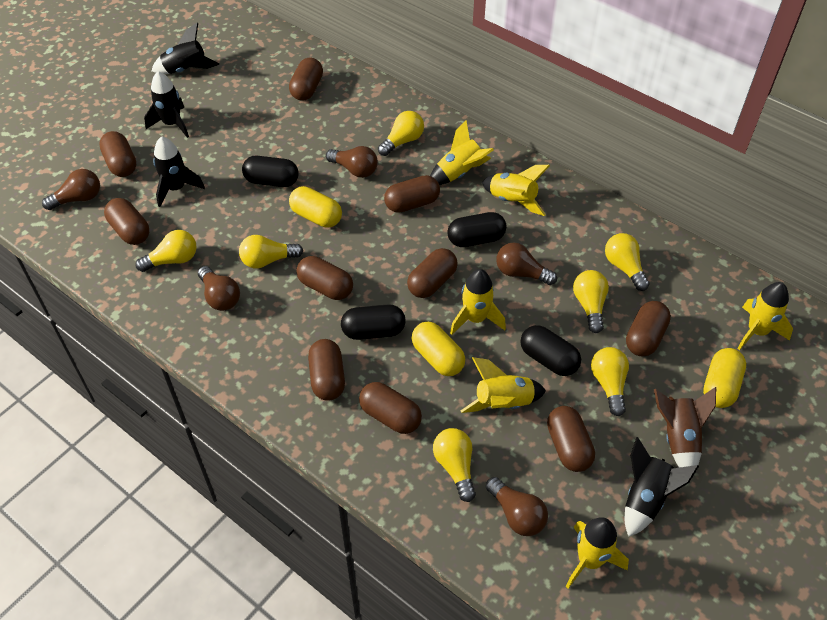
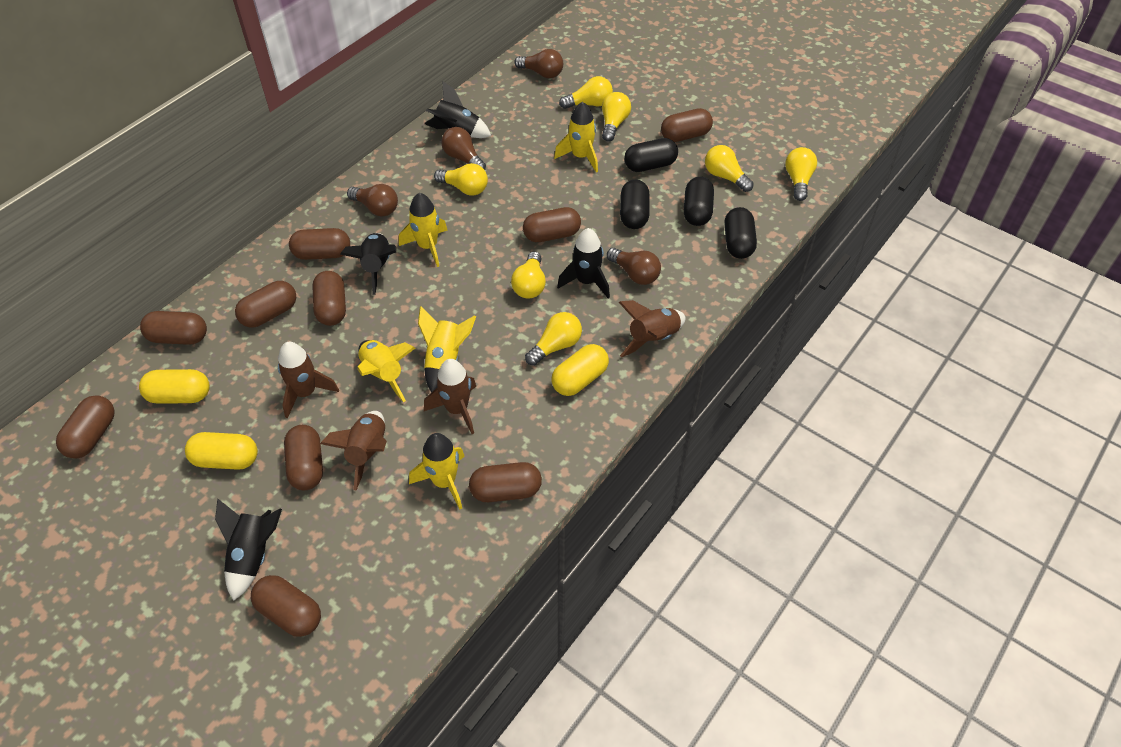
brown light bulb: [42,169,100,210] [198,266,240,311] [326,146,378,178] [486,477,548,536] [496,242,557,285] = 5 -> [347,184,398,217] [441,127,486,170] [514,49,563,78] [607,248,661,285] = 4
brown rocket: [654,387,716,468] = 1 -> [278,342,339,418] [320,411,387,490] [424,359,476,434] [619,300,686,357] = 4
yellow rocket: [430,121,494,185] [450,269,506,335] [460,357,546,413] [482,165,550,216] [566,517,629,588] [737,282,793,350] = 6 -> [357,340,415,402] [399,193,448,267] [409,433,465,509] [418,306,476,393] [554,102,598,172] = 5

